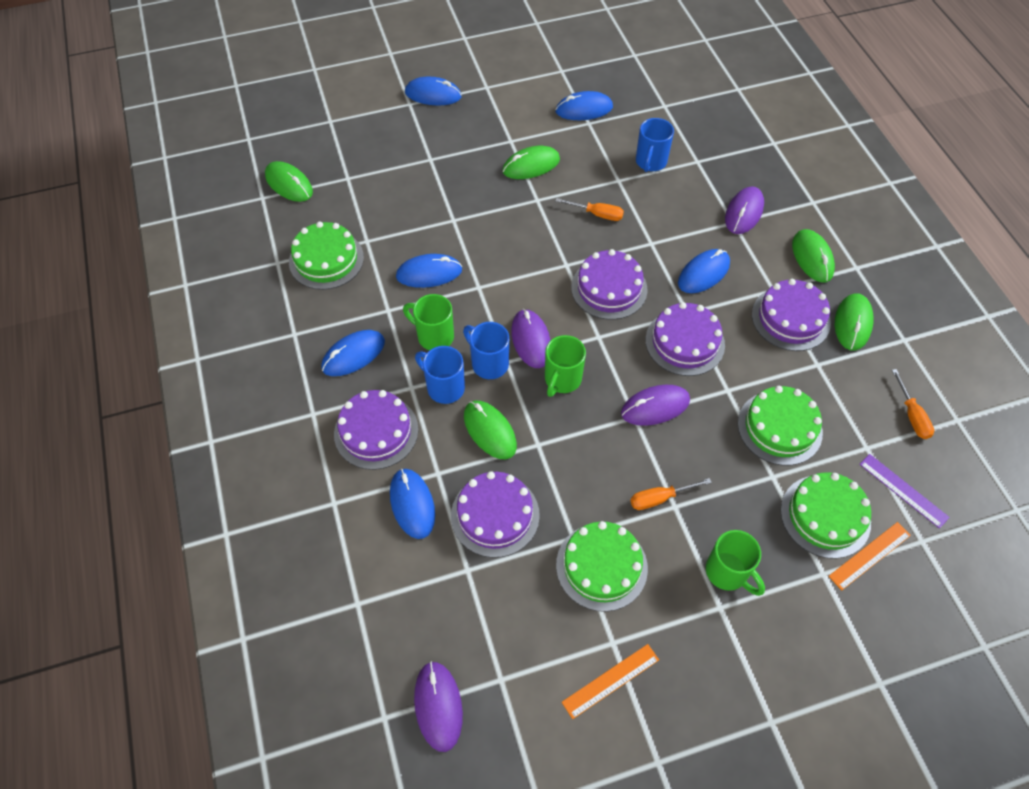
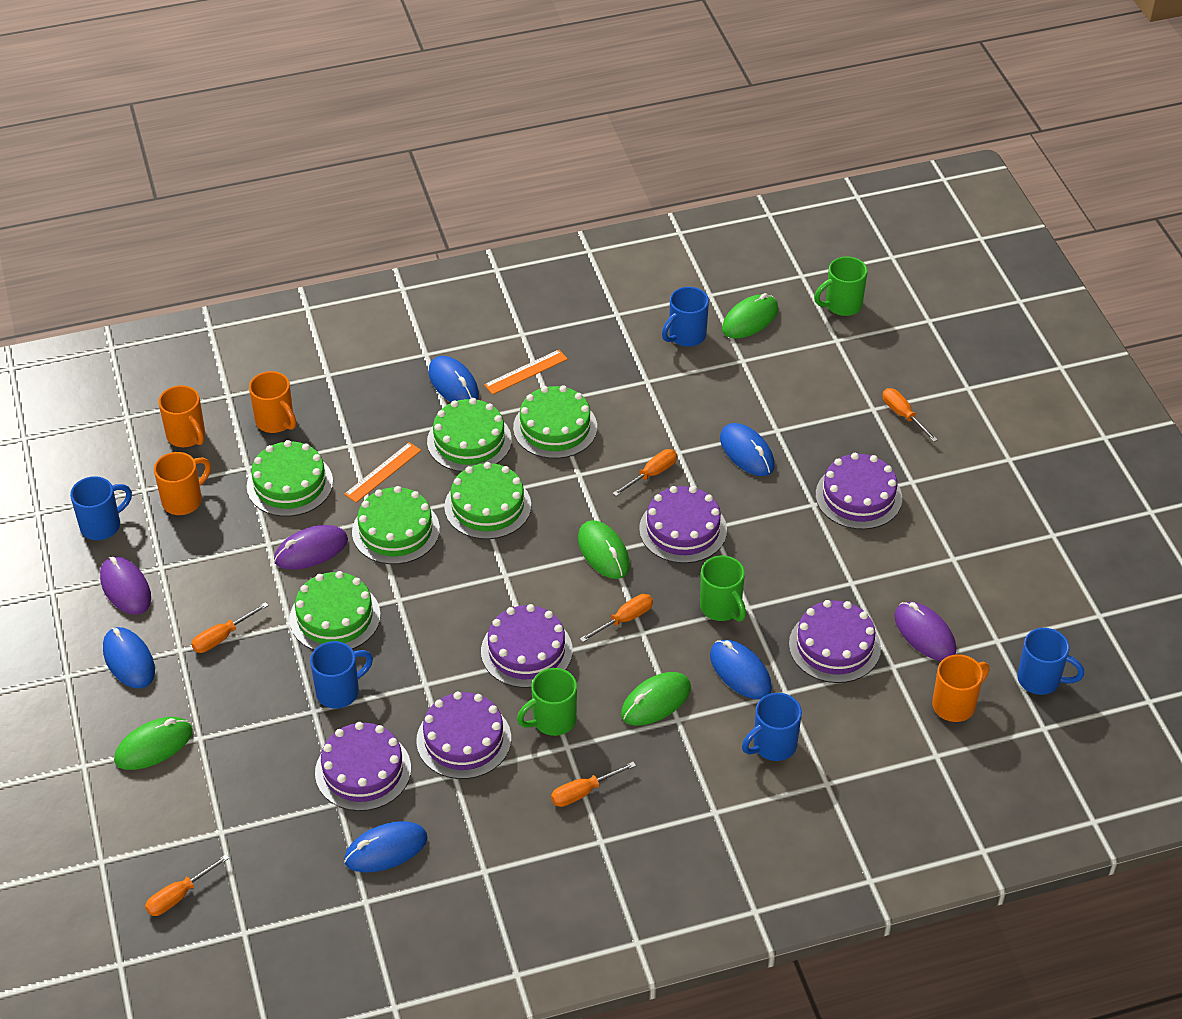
blue mouse: [321,330,385,376] [390,469,435,539] [396,254,462,288] [405,77,462,105] [555,91,613,120] [678,249,730,293] = 6 -> [103,627,155,689] [344,821,428,872] [428,356,479,402] [710,640,772,699] [720,423,775,476] = 5
blue mug: [415,346,465,404] [463,322,509,379] [636,118,674,172] = 3 -> [70,476,132,540] [310,641,373,709] [662,287,709,347] [742,693,802,761] [1017,628,1084,695] = 5
green cake: [289,221,364,290] [556,521,648,612] [738,386,823,466] [781,472,871,559] = 4 -> [247,440,333,517] [289,571,381,650] [352,486,440,564] [427,398,512,472] [444,462,531,539] [513,385,597,459] = 6
green mouse: [265,161,313,202] [464,401,517,459] [502,146,560,179] [792,229,835,282] [835,293,873,351] = 5 -> [114,717,193,770] [578,520,630,579] [621,672,691,726] [722,293,779,338] = 4
orange mug: none = 0 -> [154,452,211,515] [158,385,205,447] [249,371,296,433] [932,654,989,722] = 4
orange screwdriver: [555,198,624,221] [630,478,712,510] [892,369,934,439] = 3 -> [145,854,229,916] [191,602,269,653] [551,762,636,807] [580,594,653,642] [613,449,677,496] [883,388,938,442] = 6
purple cake: [334,390,418,470] [451,471,540,558] [571,249,648,320] [645,302,725,376] [752,279,831,351] = 5 -> [315,722,411,811] [416,692,511,779] [481,604,573,688] [639,486,727,563] [789,600,881,683] [816,453,902,529] = 6
purple mouse: [414,661,463,752] [511,309,551,368] [621,385,690,426] [725,186,764,234] = 4 -> [100,556,151,615] [274,525,348,570] [895,602,956,661] = 3
purple ruler: [859,454,950,529] = 1 -> none = 0

